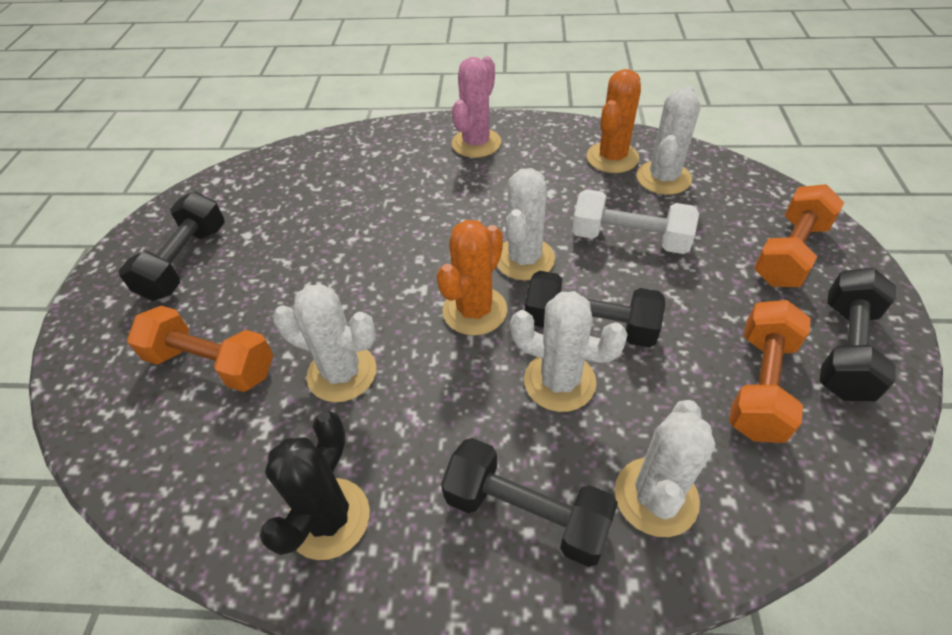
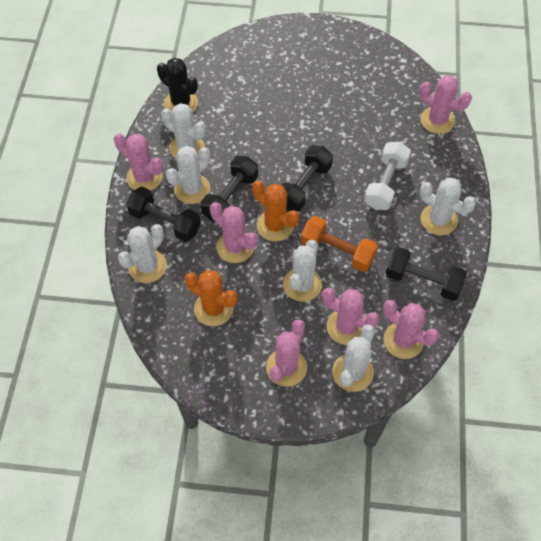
orange dumbbell: [127,306,273,392] [729,300,811,443] [754,184,845,287] = 3 -> [301,216,378,272] = 1
pink cactus: [452,56,501,158] = 1 -> [114,133,163,191] [210,202,257,263] [266,319,307,387] [322,288,379,345] [383,300,439,359] [419,75,472,134] = 6
white cactus: [273,284,376,402] [497,168,555,281] [510,291,628,412] [615,400,715,537] [637,86,700,195] = 5 -> [118,224,167,283] [161,103,205,159] [166,146,210,204] [283,240,322,302] [332,324,375,392] [420,178,476,235] = 6

